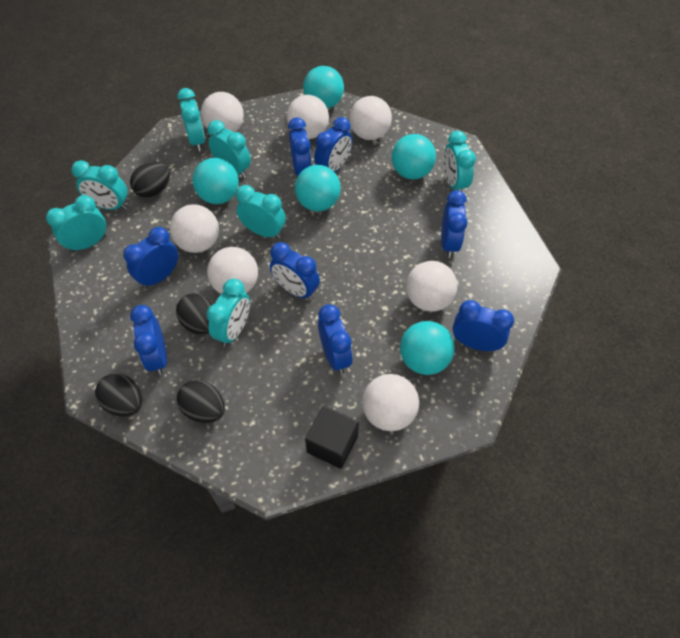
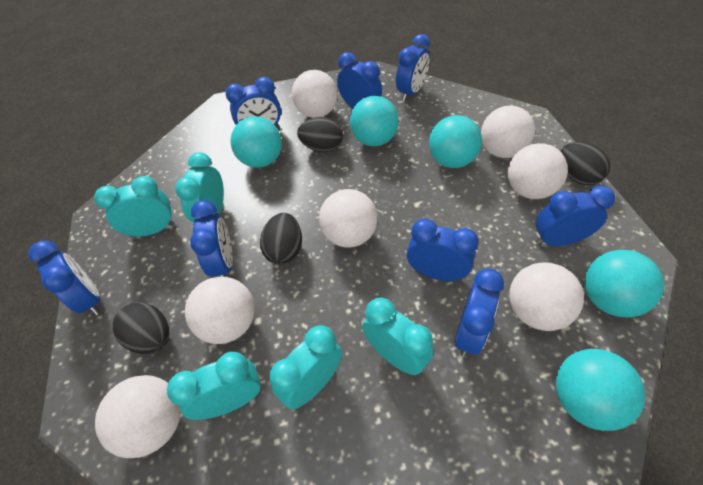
black cube: [305,406,359,469] = 1 -> none = 0
turquoise clock: [46,195,107,253] [71,160,128,210] [177,88,205,151] [206,279,250,347] [208,120,251,178] [236,185,286,239] [443,131,476,191] = 7 -> [94,176,175,237] [167,352,261,420] [175,152,224,222] [269,325,342,409] [362,297,433,375] = 5

